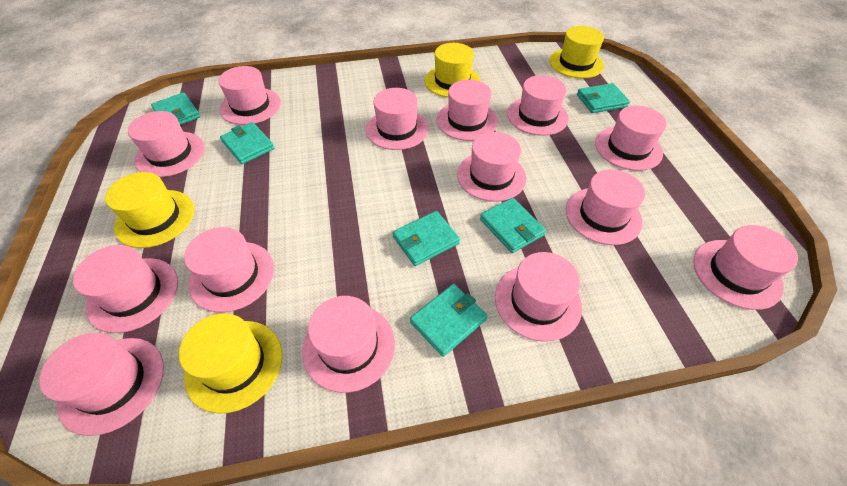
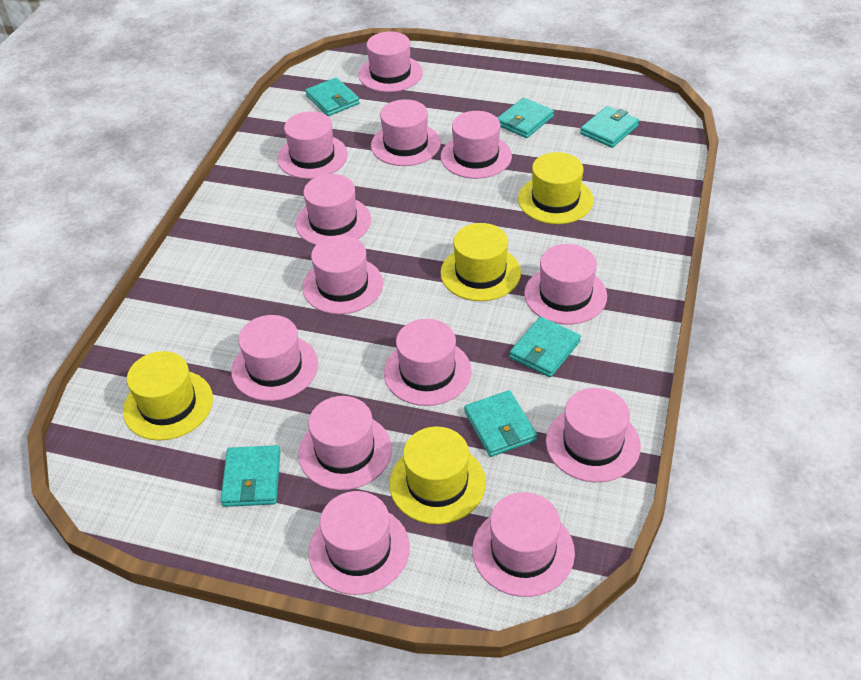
pink hat: [39,332,164,436] [73,245,178,333] [128,111,205,177] [184,227,274,312] [218,66,281,125] [302,296,395,393] [366,88,428,150] [437,80,498,141] [457,132,526,202] [495,252,582,342] [507,75,569,136] [566,170,645,245] [595,105,667,171] [693,225,798,310] = 14 -> [231,315,318,401] [277,111,348,179] [295,174,371,245] [298,396,392,490] [303,235,383,314] [308,491,410,595] [358,32,423,92] [371,99,441,166] [384,319,472,406] [441,111,512,179] [472,492,575,597] [524,244,607,325] [546,388,641,482] = 13

